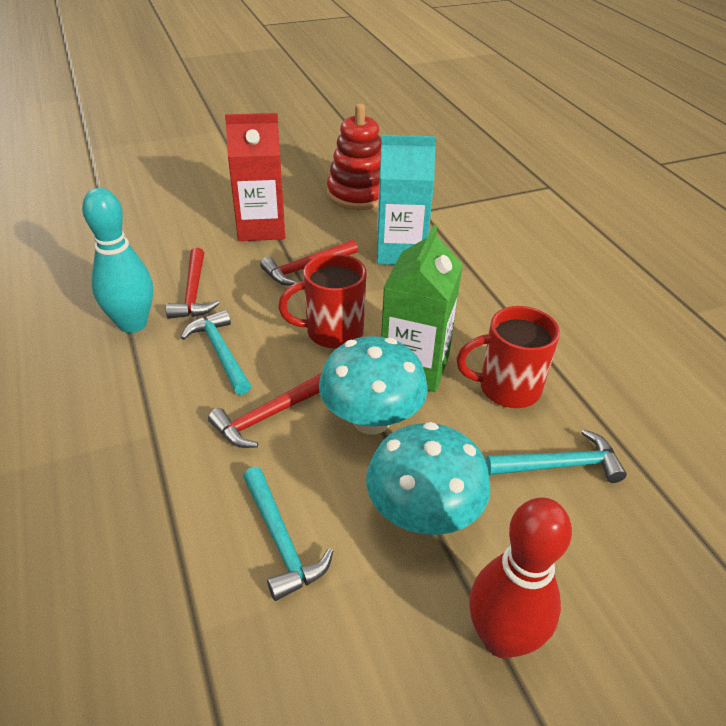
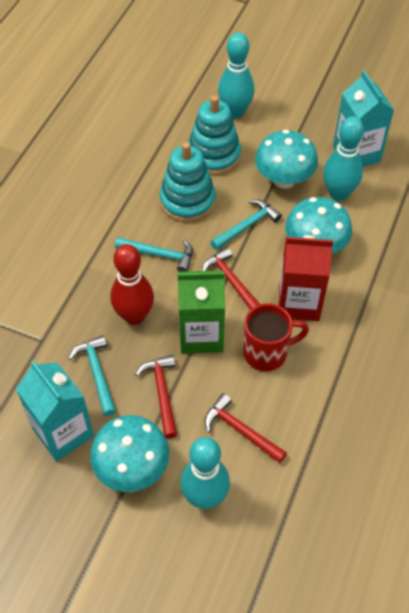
red mug: [278,253,367,349] [456,306,560,408] = 2 -> [243,303,309,371] = 1
red stacking toy: [327,103,382,210] = 1 -> none = 0
turquoise bowling pin: [82,188,153,333] = 1 -> [180,437,230,509] [218,32,254,118] [323,116,364,201] = 3
turquoise carton: [377,135,436,265] = 1 -> [16,361,94,461] [333,70,394,167] = 2
turquoise mushroom: [319,336,428,435] [366,422,491,535] = 2 -> [90,415,169,492] [255,130,318,189] [285,197,352,254] = 3
turquoise stacking toy: none = 0 -> [160,142,216,223] [188,95,241,175] = 2

